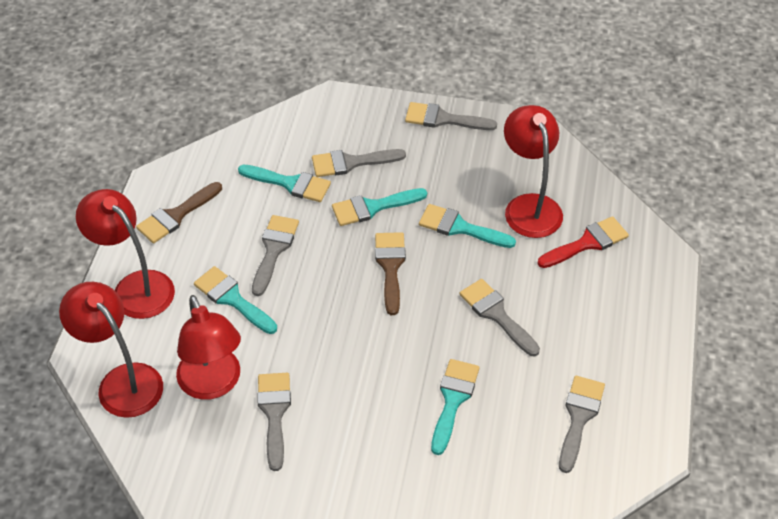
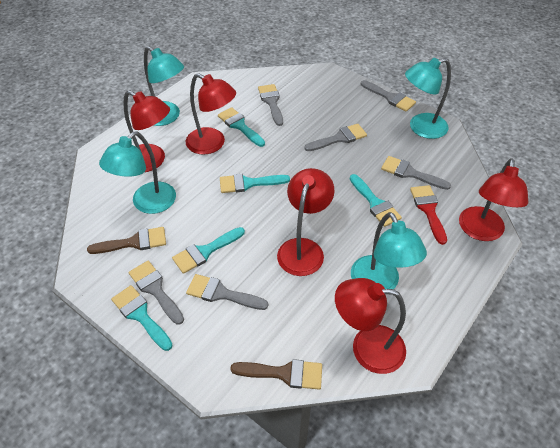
red lamp: [59,282,163,418] [76,189,175,319] [176,295,241,400] [504,105,563,238] = 4 -> [123,90,170,172] [186,73,236,155] [277,168,334,276] [335,278,406,374] [459,158,529,241] = 5
turquoise lamp: none = 0 -> [99,131,176,214] [144,46,184,126] [351,212,427,289] [405,58,451,139] = 4

